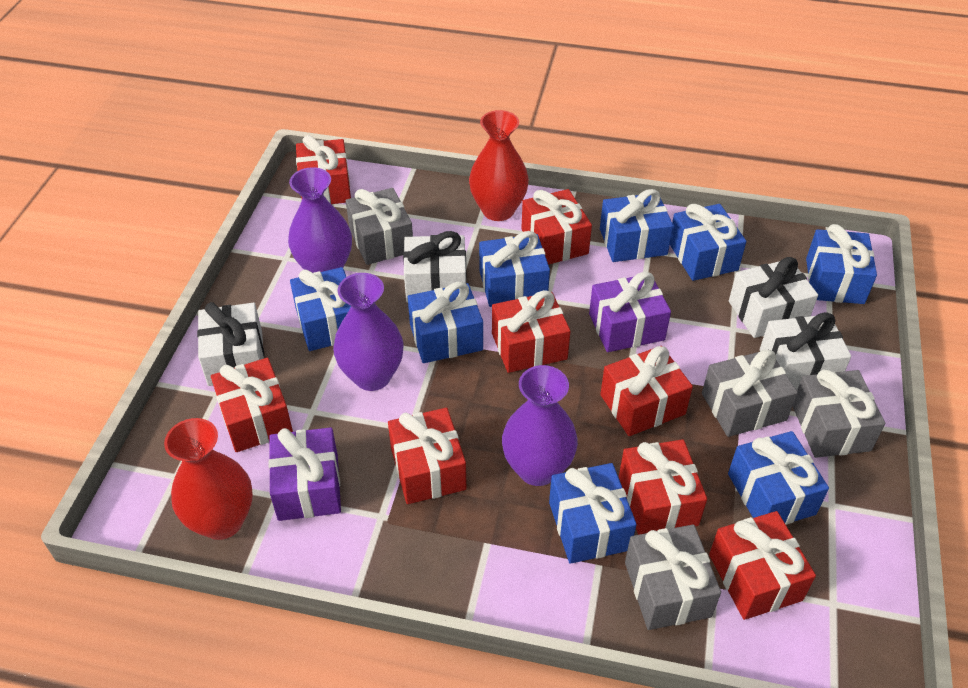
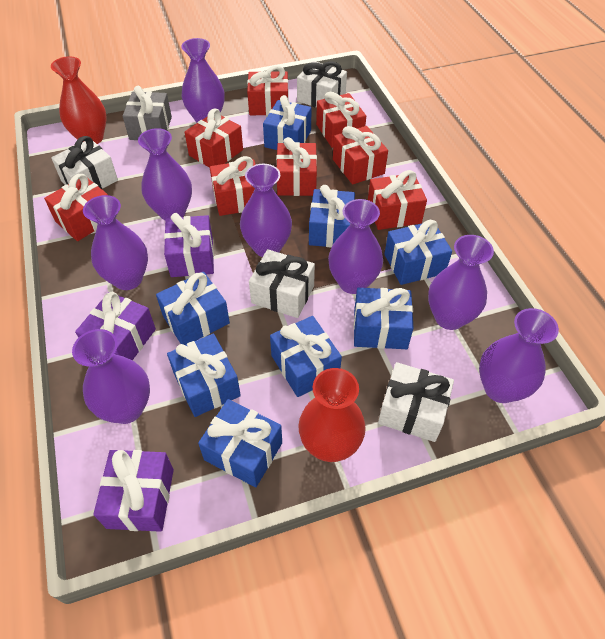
grey gift: [346,188,413,265] [625,525,721,630] [702,350,798,437] [793,369,885,458] = 4 -> [123,86,172,140] = 1
purple gift: [269,427,341,521] [589,272,671,352] = 2 -> [75,292,156,360] [93,450,174,532] [164,213,214,277] = 3
purple vase: [288,167,352,273] [333,273,404,391] [502,365,578,486] = 3 -> [72,329,150,424] [83,195,148,290] [138,128,192,220] [181,38,225,123] [240,164,292,257] [328,199,383,294] [428,235,494,330] [479,308,559,403] = 8

